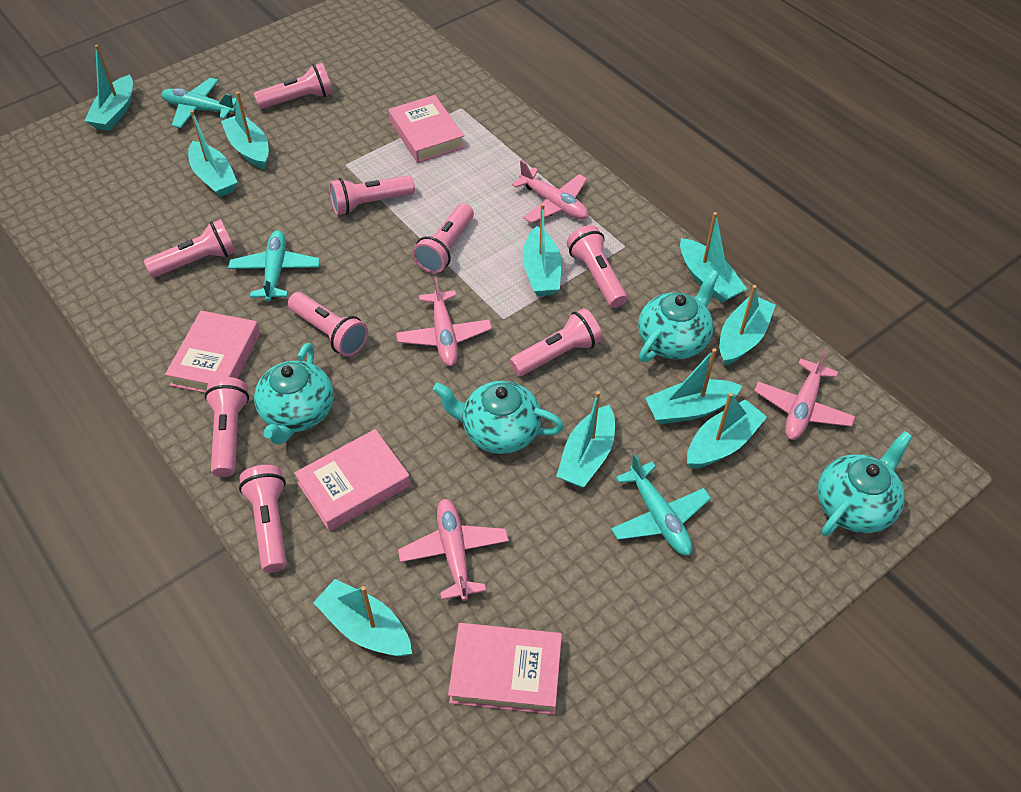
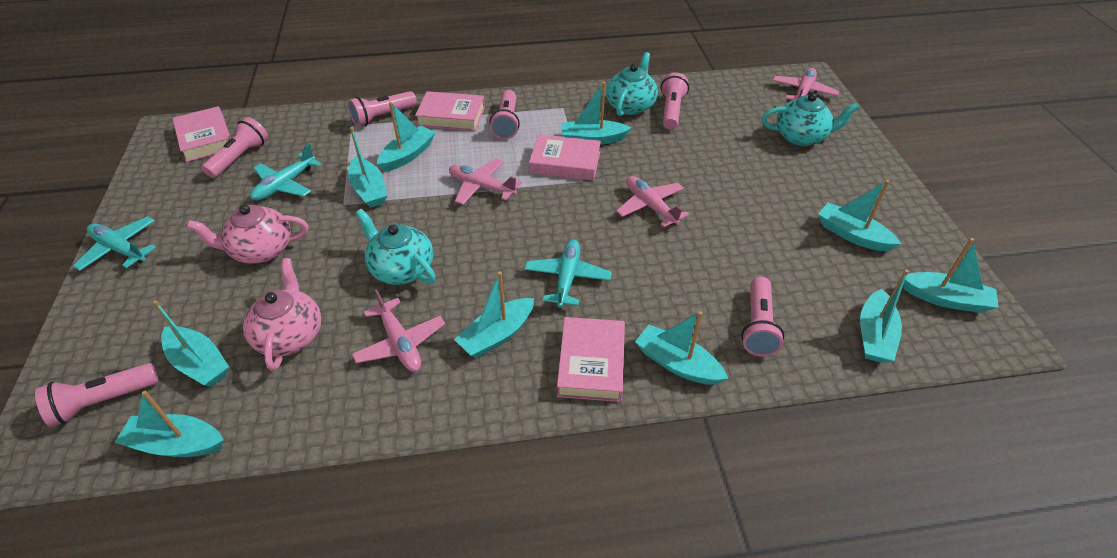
pink flashlight: [144,219,236,278] [205,377,249,477] [239,465,287,573] [254,63,333,109] [288,292,368,357] [329,175,415,215] [413,203,474,273] [509,308,602,376] [567,225,627,308] = 9 -> [35,363,159,427] [202,117,268,178] [348,91,417,127] [490,90,520,139] [661,72,689,130] [741,277,784,357] = 6
pink teapot: none = 0 -> [187,205,309,264] [243,258,321,371] = 2
turquoise teapot: [254,343,334,445] [433,381,564,454] [638,270,719,362] [818,431,913,536] = 4 -> [356,209,436,285] [606,52,658,116] [762,93,859,146] = 3

